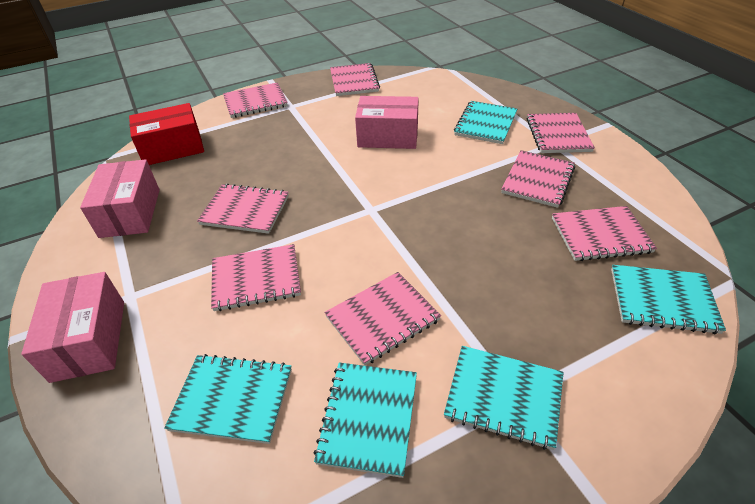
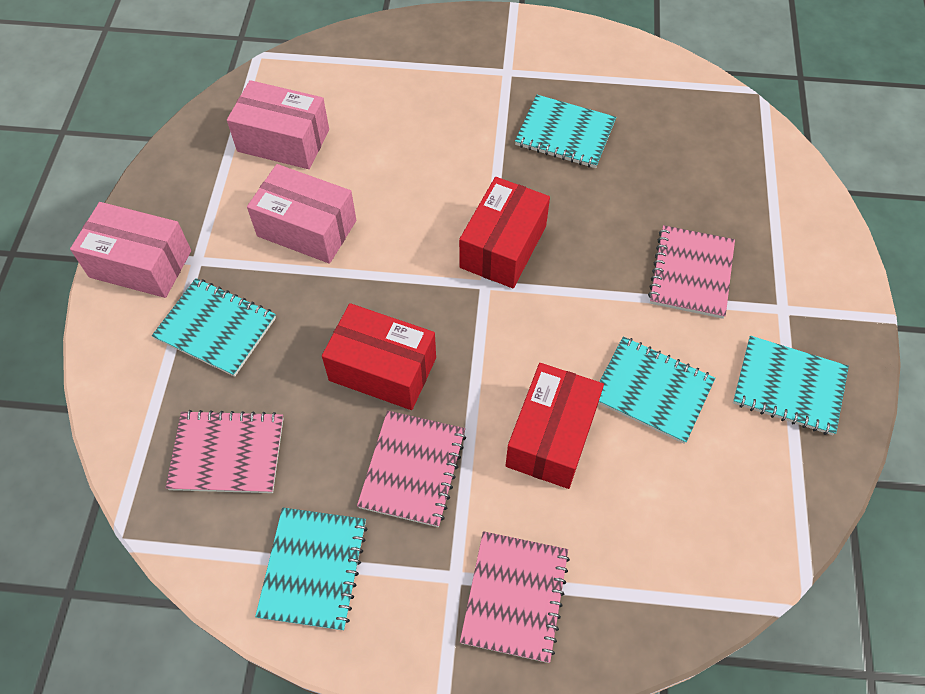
pink notebook: [197,184,289,234] [211,244,301,311] [223,82,288,118] [325,272,441,365] [330,63,380,96] [501,150,575,208] [526,113,595,153] [552,206,657,261] = 8 -> [166,410,284,493] [357,411,466,527] [460,531,570,663] [648,225,735,319] = 4
red box: [129,103,204,165] = 1 -> [322,303,436,410] [459,177,550,288] [506,363,604,489] = 3

